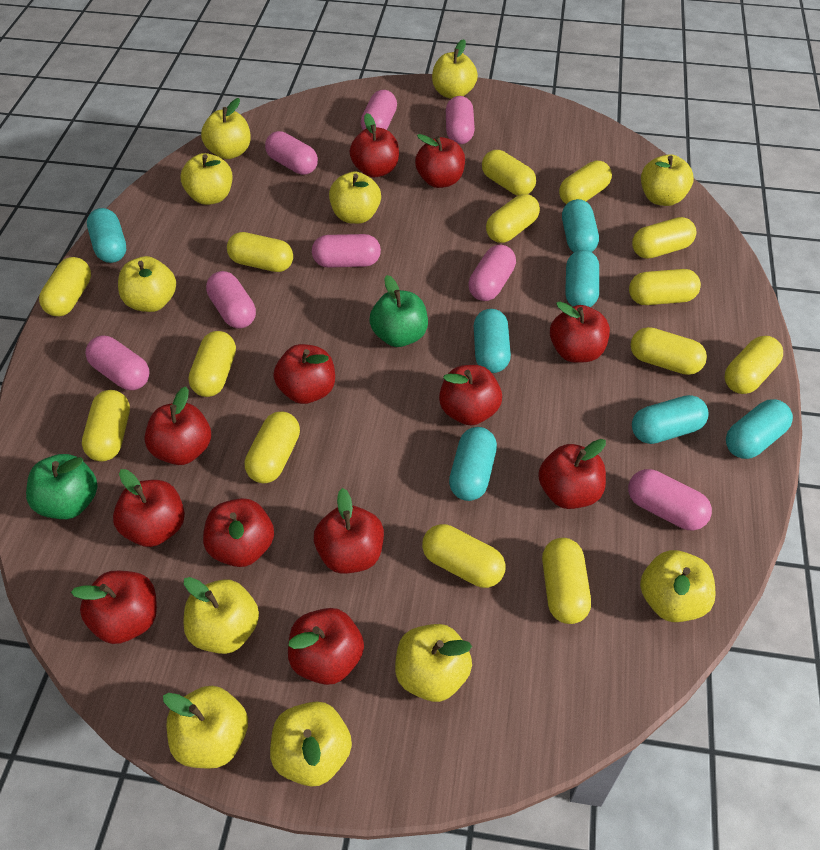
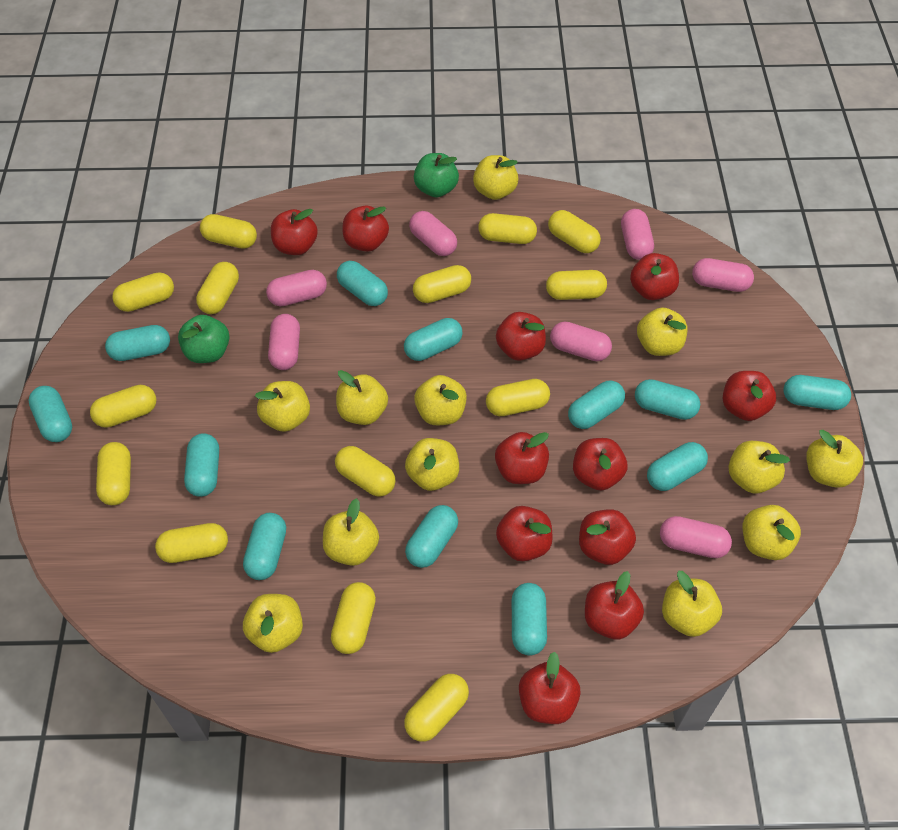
pink capsule: [85,336,150,390] [206,271,256,329] [265,131,318,175] [312,234,381,268] [361,90,397,130] [446,96,475,144] [468,245,516,301] [628,469,712,530] = 8 -> [266,270,327,306] [268,314,300,370] [409,211,457,256] [550,322,612,361] [621,209,654,260] [660,516,732,558] [692,258,754,292] = 7
red apple: [71,571,157,644] [113,469,185,547] [145,387,211,465] [203,498,274,567] [273,344,335,404] [288,608,364,685] [314,488,384,574] [349,113,399,178] [415,134,465,188] [439,365,502,425] [538,439,606,509] [550,302,610,363] = 12 -> [271,209,318,255] [342,206,389,252] [495,432,549,484] [496,312,546,361] [496,506,553,561] [519,652,581,724] [573,438,627,491] [579,509,636,565] [585,571,644,639] [630,253,679,300] [723,371,776,421] = 11
turquoise capsule: [87,208,126,263] [449,427,497,501] [474,309,511,373] [562,199,599,252] [565,250,599,307] [632,395,709,444] [726,399,793,459] = 7 -> [28,386,72,442] [105,325,170,361] [184,433,219,497] [243,513,286,580] [337,261,388,306] [404,318,463,361] [405,505,458,568] [512,583,547,656] [568,381,625,429] [635,379,700,420] [647,442,708,491] [783,375,851,410] = 12
yellow apple: [118,256,176,312] [163,686,248,769] [181,153,232,205] [183,577,259,654] [201,98,251,159] [270,701,352,787] [329,171,381,224] [395,624,472,702] [432,39,478,99] [640,550,716,622] [641,154,694,206] = 11 -> [243,594,303,653] [255,381,310,432] [323,498,379,566] [336,370,388,425] [405,438,459,491] [414,375,467,425] [473,155,519,200] [637,308,687,356] [662,571,722,637] [728,441,790,493] [743,505,801,560] [806,430,863,488] = 12

